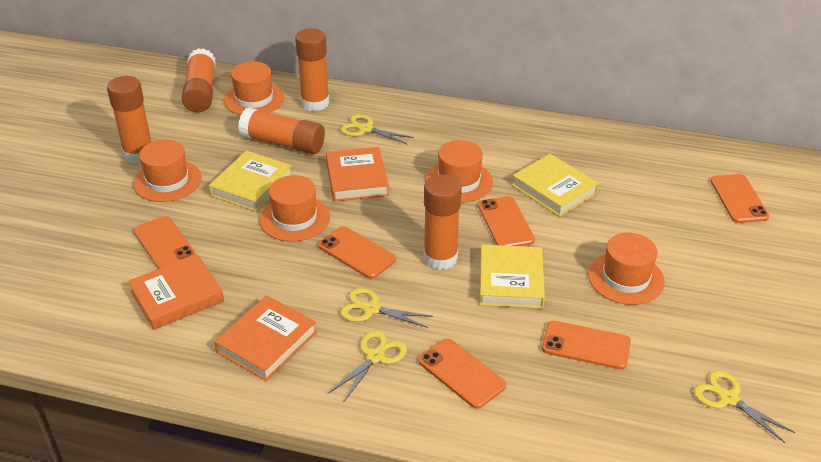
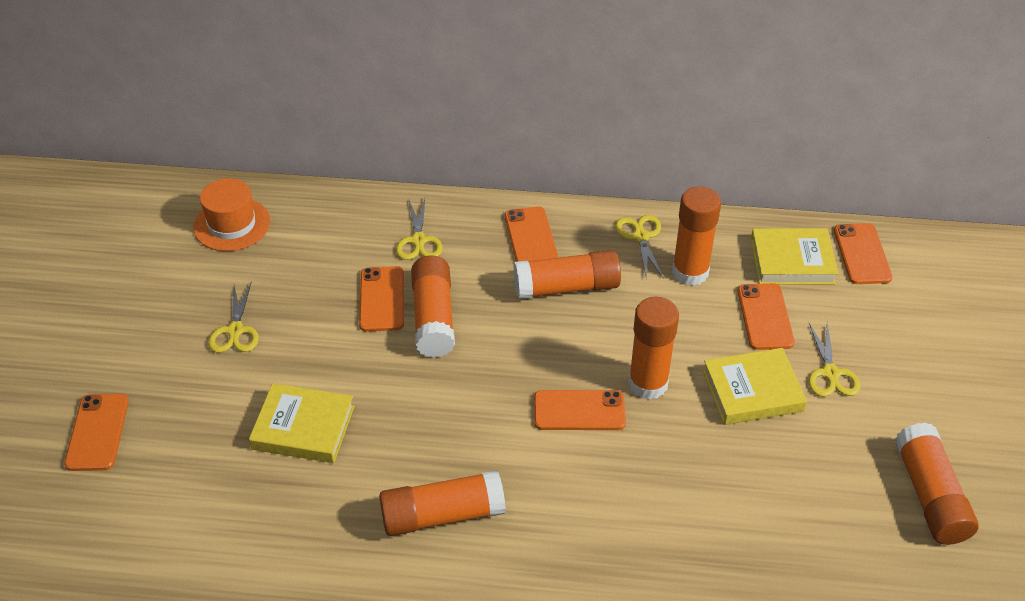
orange book: [128,254,224,330] [214,295,317,381] [326,147,389,202] = 3 -> none = 0
orange glue stick: [107,76,152,163] [182,48,216,112] [238,108,325,154] [295,28,329,111] [423,174,462,270] = 5 -> [379,470,506,536] [411,255,455,358] [513,250,621,299] [628,297,679,400] [672,186,721,286] [895,422,979,545] = 6
orange hat: [133,139,202,202] [224,62,285,115] [259,175,330,242] [426,140,493,203] [588,233,665,305] = 5 -> [193,178,270,251] = 1

